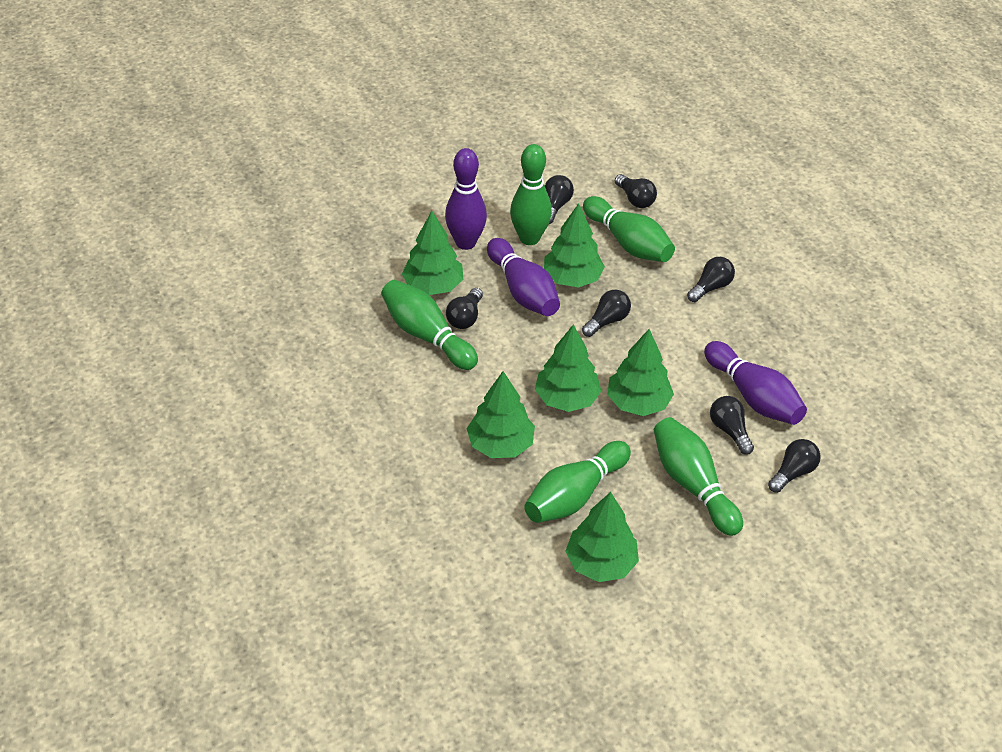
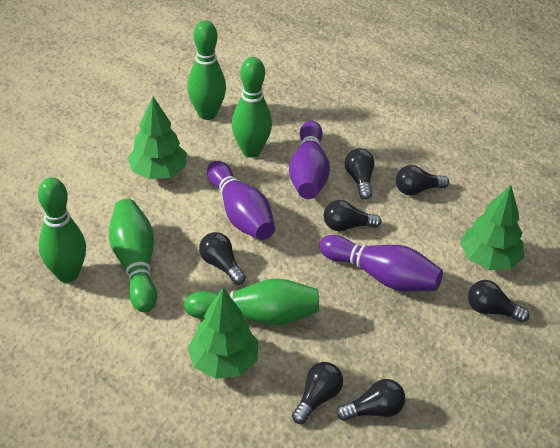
green tree: [402,211,463,295] [466,371,535,458] [535,324,601,412] [544,203,605,288] [566,492,639,582] [607,329,674,416] = 6 -> [128,97,187,179] [188,288,258,379] [460,185,524,270] = 3

